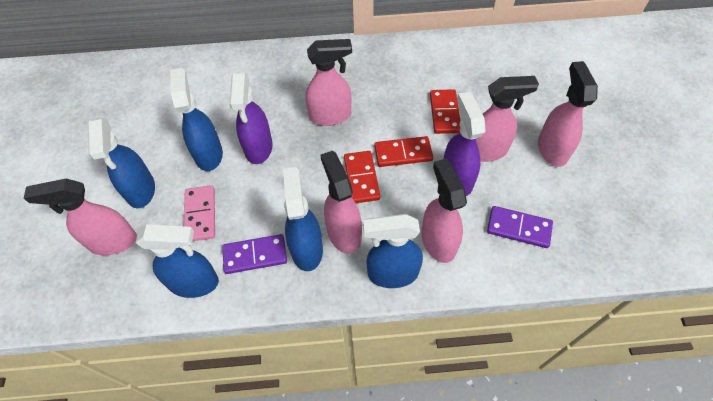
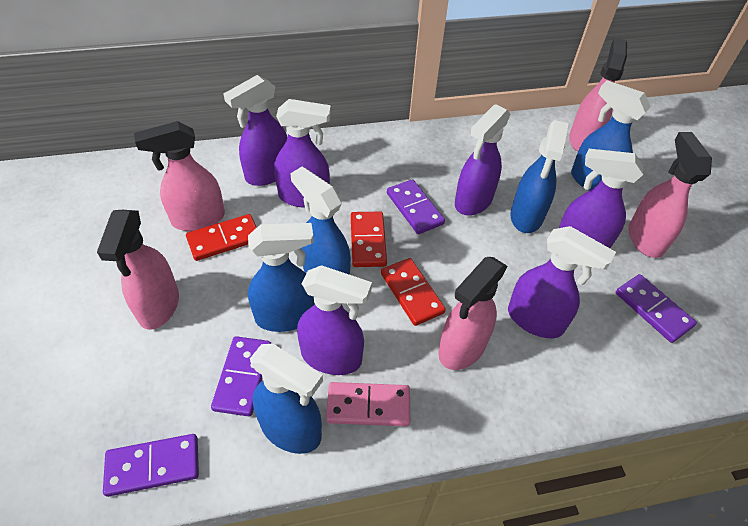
pink spray bottle: [24,178,137,255] [306,39,352,126] [320,151,362,254] [422,158,467,263] [476,76,539,162] [538,61,598,167] = 6 -> [97,210,179,330] [134,121,225,231] [438,257,507,370] [569,38,627,152] [628,132,712,258] = 5
purple domino: [222,234,287,274] [487,206,553,248] = 2 -> [103,434,199,497] [211,336,271,416] [387,179,445,234] [616,274,697,343] = 4
purple spray bottle: [229,73,273,164] [444,92,486,196] = 2 -> [223,75,287,186] [274,99,331,208] [297,265,372,375] [455,104,510,216] [508,226,616,338] [559,149,643,248] = 6

